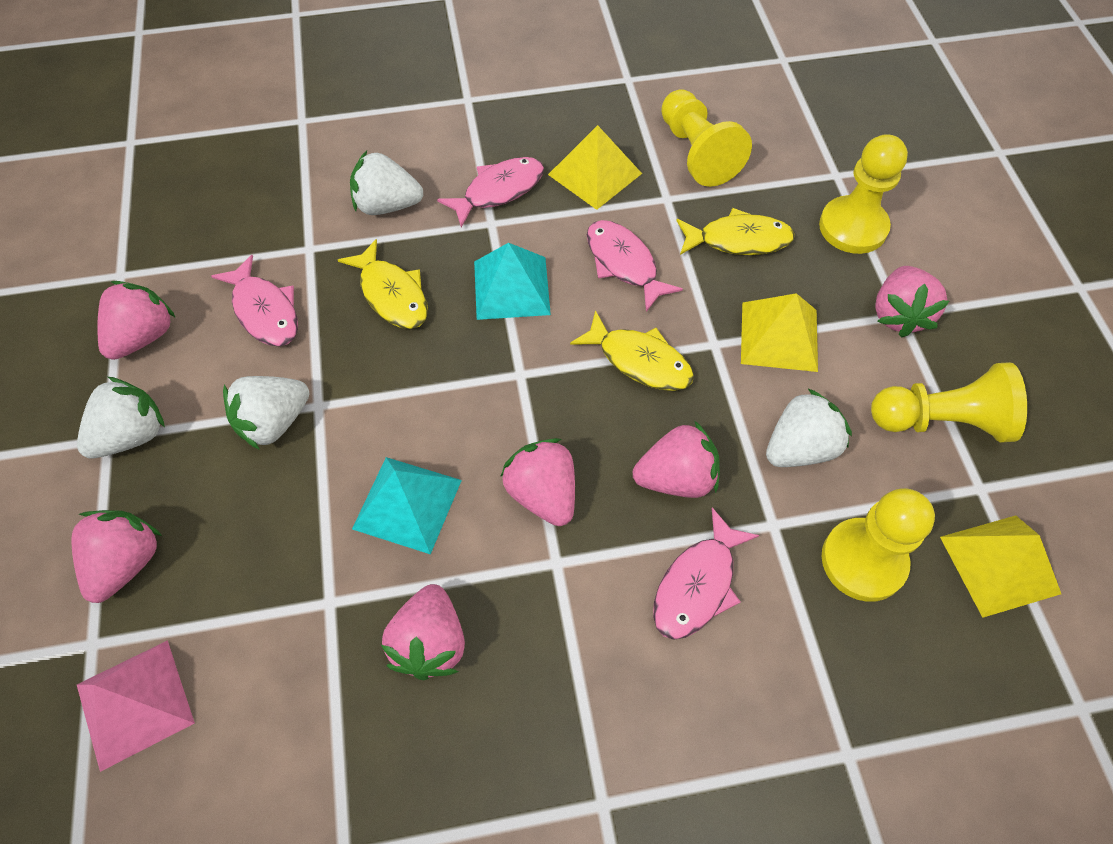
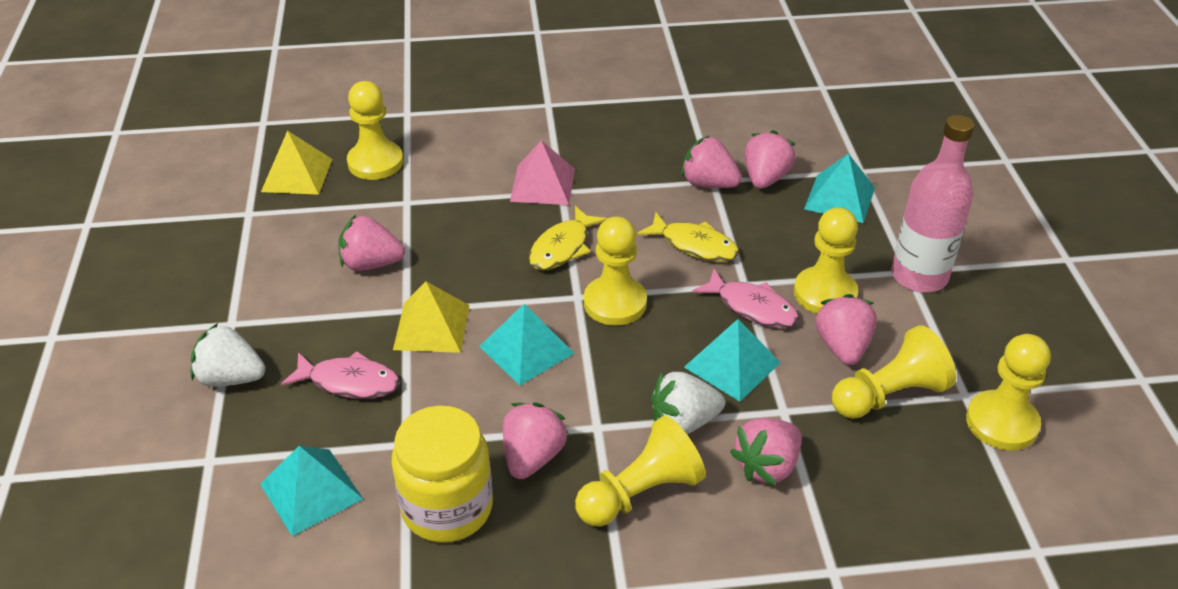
pink bottle: none = 0 -> [891,115,974,292] = 1
pink fish: [211,255,298,346] [437,157,544,227] [587,220,683,312] [653,508,759,640] = 4 -> [281,351,400,399] [692,269,799,328] = 2
turquoise pyramid: [352,457,462,554] [474,243,551,320] = 2 -> [260,446,363,536] [479,304,574,385] [684,319,781,401] [804,153,875,223] = 4
white strawberry: [77,377,165,458] [223,376,309,450] [350,151,423,215] [766,388,852,467] = 4 -> [191,323,265,387] [651,372,725,434] = 2
yellow fish: [338,239,428,329] [570,310,694,391] [676,208,795,255] = 3 -> [529,206,607,270] [637,212,739,262] = 2
yellow jar: none = 0 -> [392,406,493,543] = 1
yellow pawn: [661,89,752,187] [819,134,908,254] [822,488,935,602] [871,362,1027,442] = 4 -> [347,81,403,180] [575,416,706,527] [584,217,647,326] [794,207,858,314] [832,325,956,419] [966,334,1051,450] = 6
yellow pyramid: [548,125,642,210] [741,293,818,372] [940,515,1061,618] = 3 -> [261,131,332,195] [393,281,469,353] = 2

